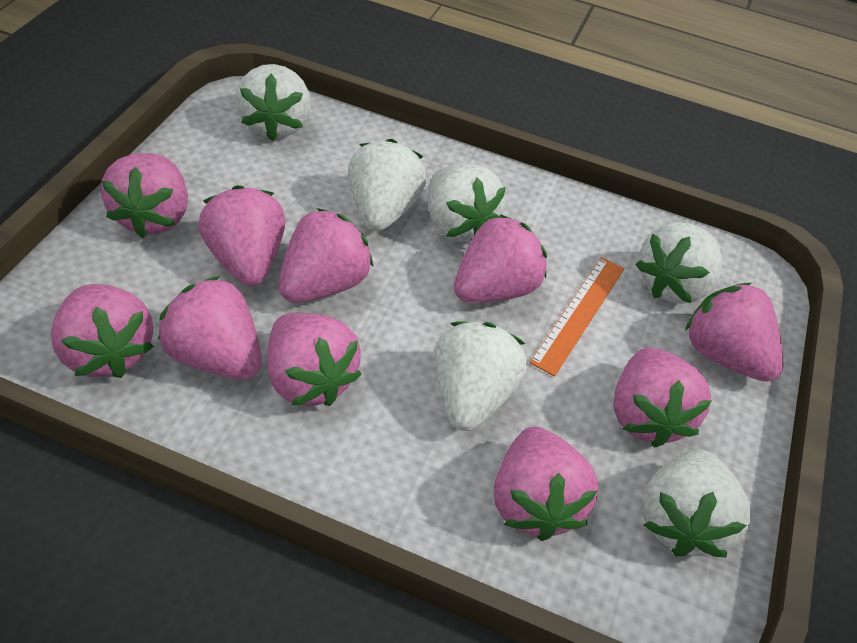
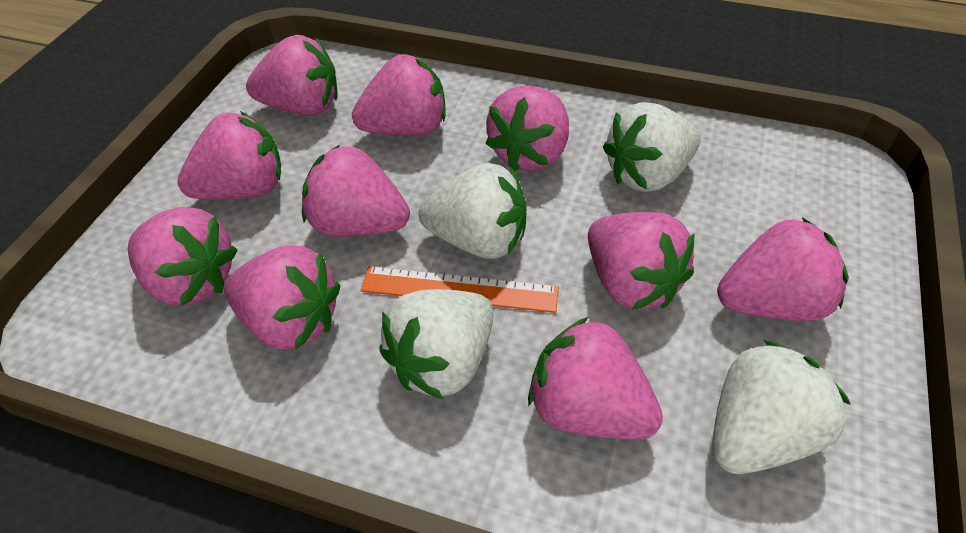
white strawberry: [235,64,311,141] [348,139,427,231] [428,164,506,242] [434,321,527,431] [635,222,722,304] [641,449,751,558] = 6 -> [379,289,494,399] [419,163,526,259] [603,102,700,192] [712,340,851,474] = 4

